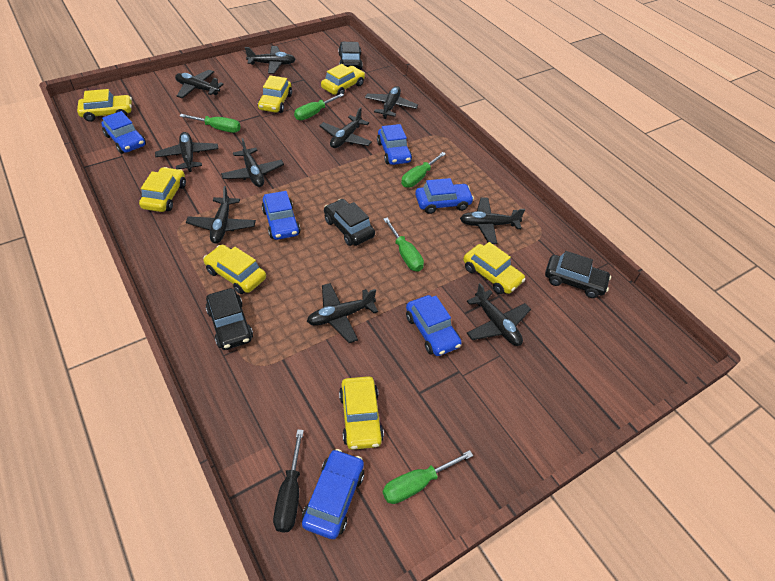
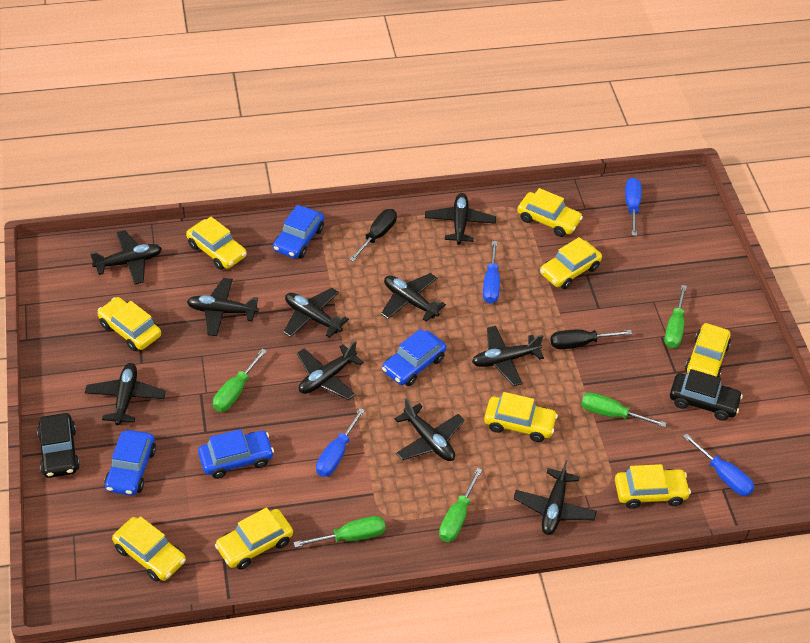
black car: [206,288,253,350] [324,199,375,246] [338,42,363,70] [545,251,611,298] = 4 -> [37,413,80,478] [670,369,743,421] = 2
black screwdriver: [273,429,304,532] = 1 -> [349,209,397,262] [550,329,632,349] = 2
blue car: [101,111,146,154] [262,191,300,240] [302,449,364,539] [377,124,412,165] [406,295,462,356] [415,178,474,214] = 6 -> [104,430,156,496] [198,429,274,479] [273,205,324,259] [382,329,446,386] = 4
blue screwdriver: none = 0 -> [316,408,365,477] [483,241,500,304] [625,178,641,236] [683,433,754,496] = 4
yellow car: [77,89,132,122] [139,167,186,212] [203,245,266,294] [258,75,292,113] [321,64,365,95] [339,376,384,450] [463,242,526,294] = 7 -> [97,297,161,351] [112,516,186,582] [186,217,247,270] [215,507,293,570] [484,392,558,442] [517,188,583,237] [540,237,602,289] [615,464,691,509] [685,323,731,377] = 9

